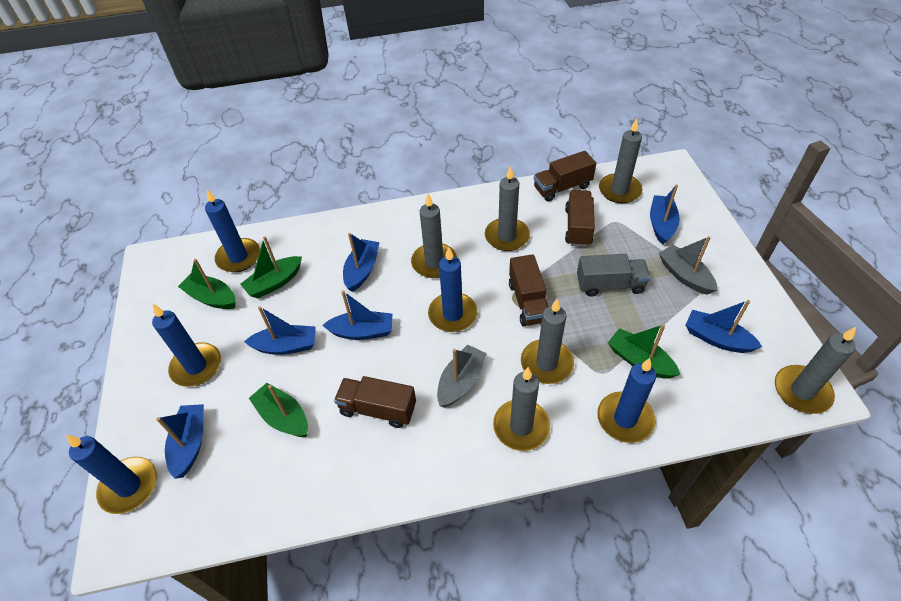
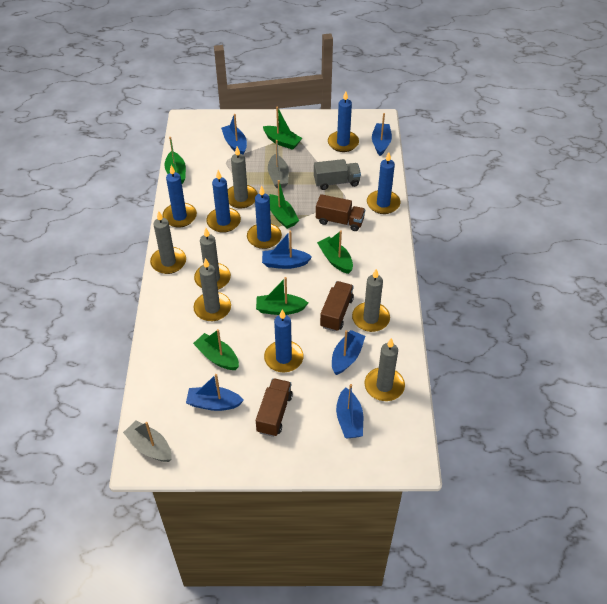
blue candle: [66,435,157,514] [152,303,221,387] [205,189,260,272] [428,247,478,332] [597,358,656,443] = 5 -> [162,165,197,228] [206,170,241,233] [247,186,282,249] [264,309,304,372] [328,91,359,152] [367,152,400,214] = 6
brown truck: [334,376,416,428] [509,254,549,327] [534,151,596,202] [565,190,595,247] = 4 -> [256,378,293,437] [316,194,365,231] [320,281,354,332] = 3
green boat: [178,259,236,309] [240,236,302,298] [249,383,308,437] [608,324,681,379] = 4 -> [165,137,186,184] [193,329,239,370] [256,277,308,315] [263,106,302,150] [269,180,299,229] [317,230,353,274] = 6

